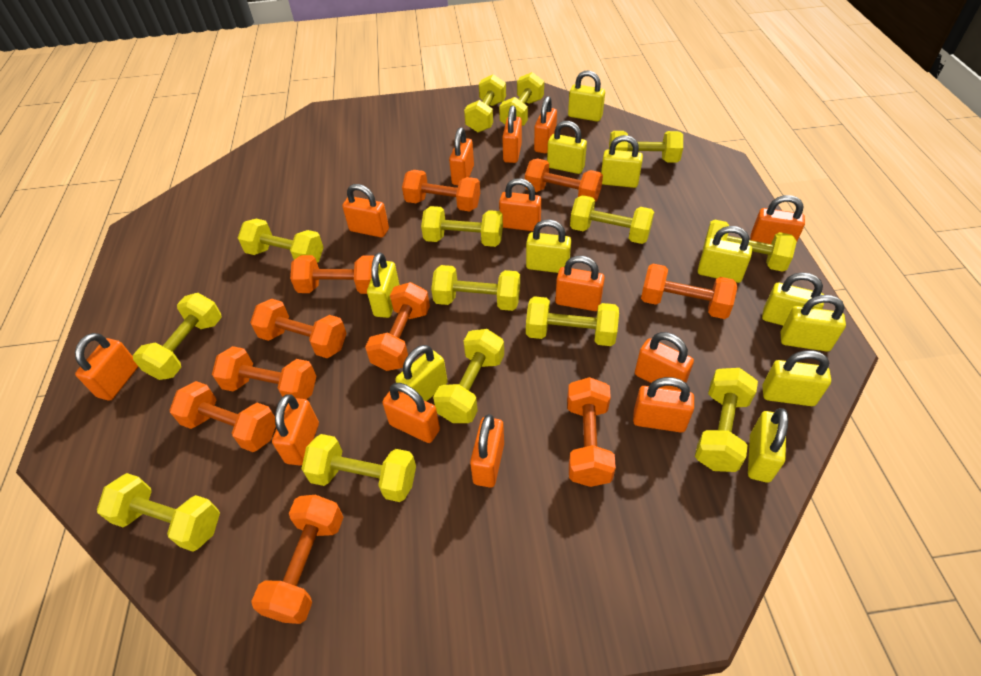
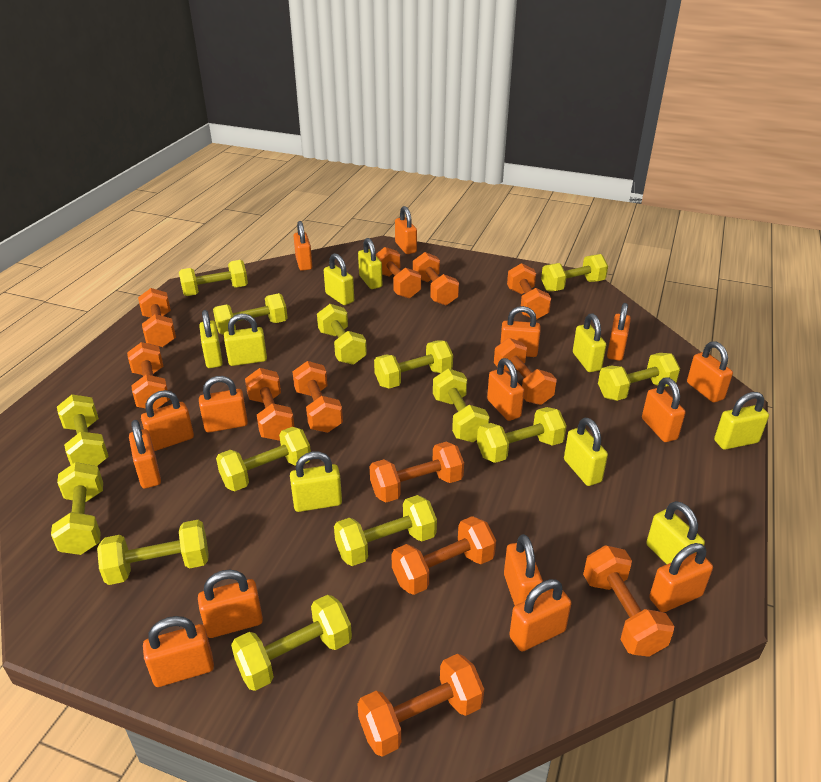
orange dumbbell: [170,381,276,452] [212,346,316,399] [250,299,347,358] [251,495,344,624] [290,255,374,294] [365,282,430,371] [402,170,480,212] [525,158,603,202] [567,377,616,487] [641,264,737,319] = 10 -> [127,342,170,410] [138,288,176,347] [245,368,294,441] [292,361,343,433] [357,654,484,757] [370,442,464,502] [376,247,421,298] [391,516,496,595] [413,252,459,305] [494,338,557,405] [507,263,551,320] [583,545,674,657] = 12
orange padlock: [75,333,139,401] [272,394,319,466] [342,184,389,237] [382,383,440,443] [449,127,474,185] [470,414,504,488] [499,178,541,231] [502,105,522,163] [534,96,557,153] [555,256,605,311] [633,377,694,432] [635,332,694,391] [750,195,805,244] = 13 -> [129,420,161,489] [141,390,194,451] [143,616,214,687] [198,570,263,638] [199,376,248,433] [293,221,312,271] [395,206,417,254] [487,358,524,421] [500,306,541,357] [504,534,543,605] [509,579,571,651] [607,303,631,361] [642,377,686,442] [649,543,713,612] [687,341,733,402] = 15
yellow padlock: [367,252,400,318] [395,345,448,401] [526,220,571,273] [547,121,587,174] [568,71,605,122] [601,135,643,188] [698,226,752,283] [748,408,788,483] [762,273,824,326] [762,350,831,406] [781,295,846,352] = 11 -> [199,310,223,368] [224,314,267,366] [290,452,342,512] [324,253,354,305] [358,238,382,289] [564,418,608,486] [573,313,606,372] [646,501,705,564] [714,392,769,450] = 9

